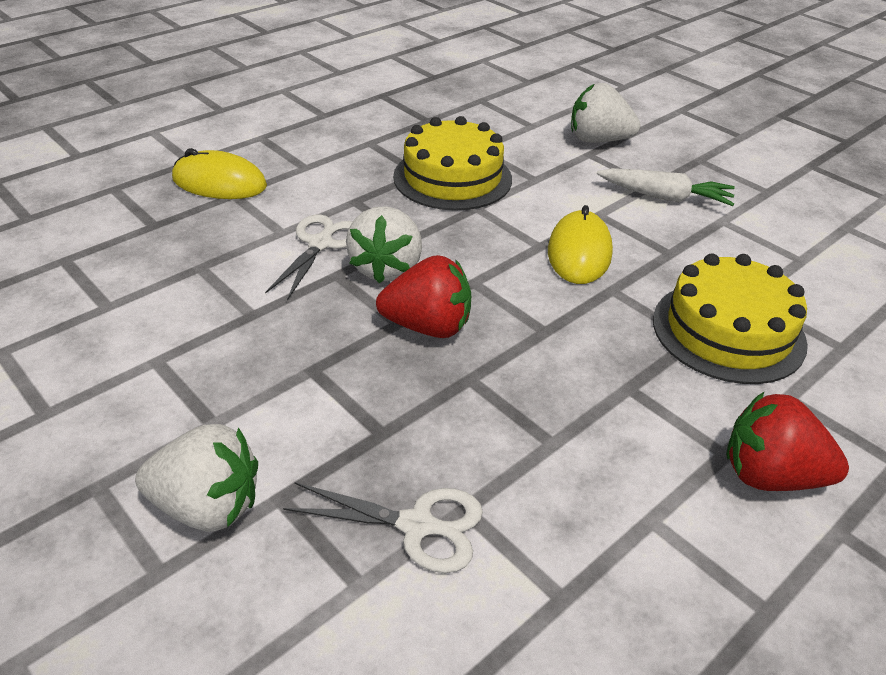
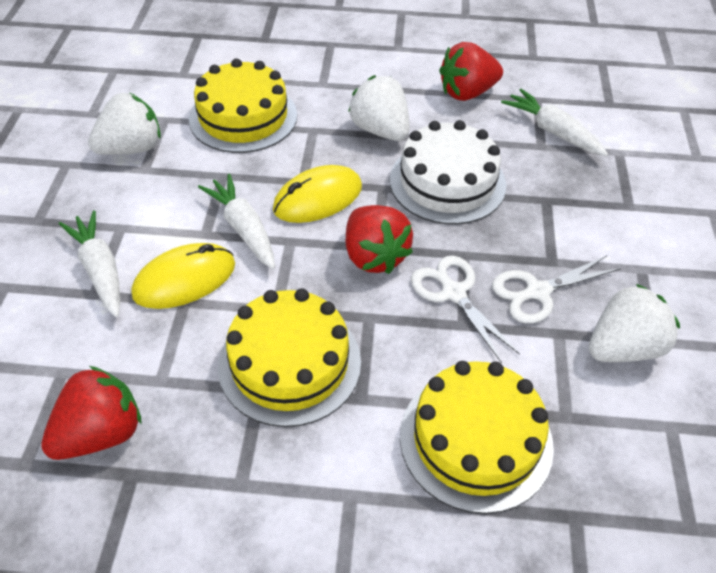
red strawberry: [376,255,471,338] [726,392,849,491] = 2 -> [41,366,142,460] [346,205,413,274] [439,42,503,101] = 3
white cake: none = 0 -> [390,120,506,225] = 1
white carrot: [597,168,735,206] = 1 -> [59,210,120,317] [198,174,275,269] [501,89,608,156] = 3
yellow cake: [393,116,512,211] [653,253,808,384] = 2 -> [189,58,297,153] [218,288,361,427] [400,361,554,514] = 3

